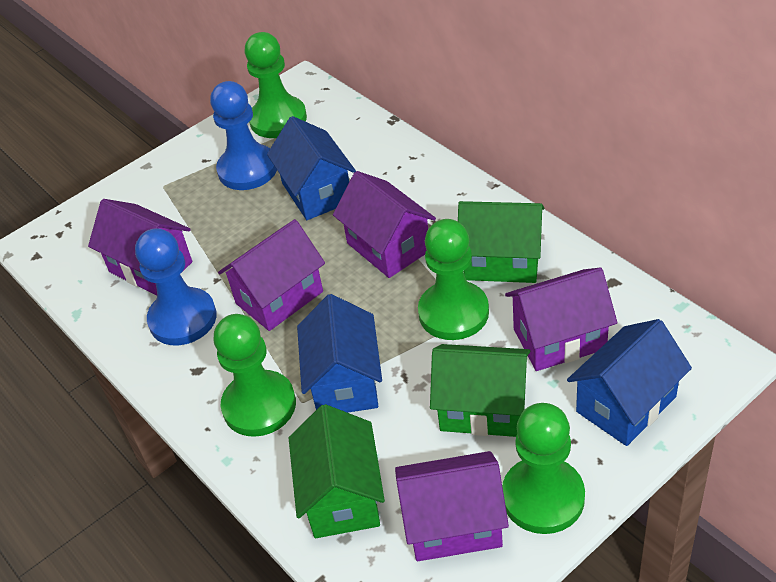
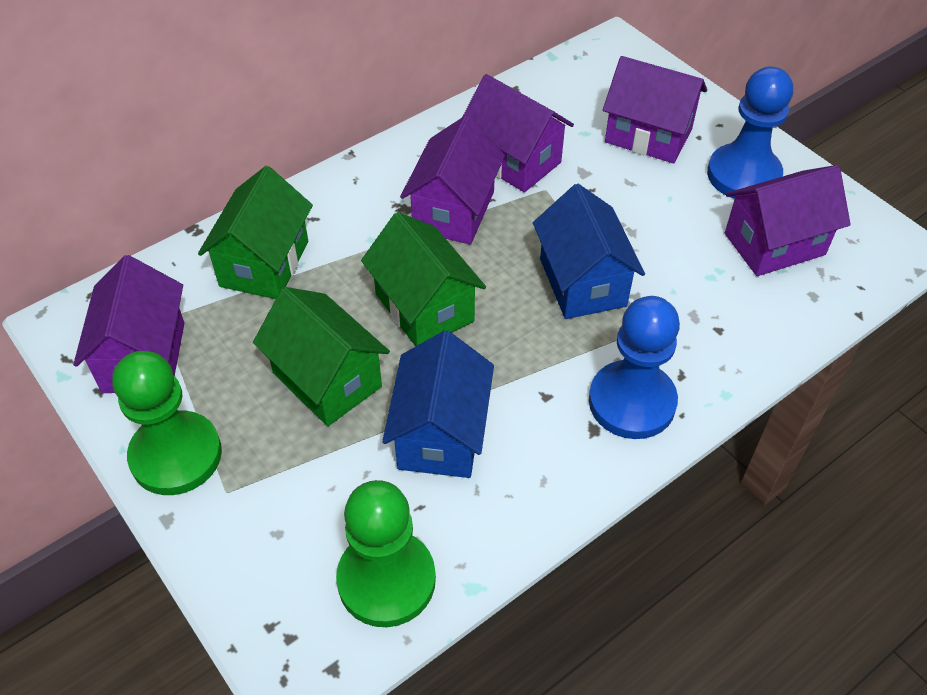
blue house: [267,116,356,220] [297,294,382,413] [567,319,692,446] = 3 -> [382,331,494,478] [533,184,645,319] = 2
green pawn: [213,314,296,437] [245,32,307,138] [418,219,489,340] [502,403,585,534] = 4 -> [112,351,222,495] [336,480,436,627] = 2

